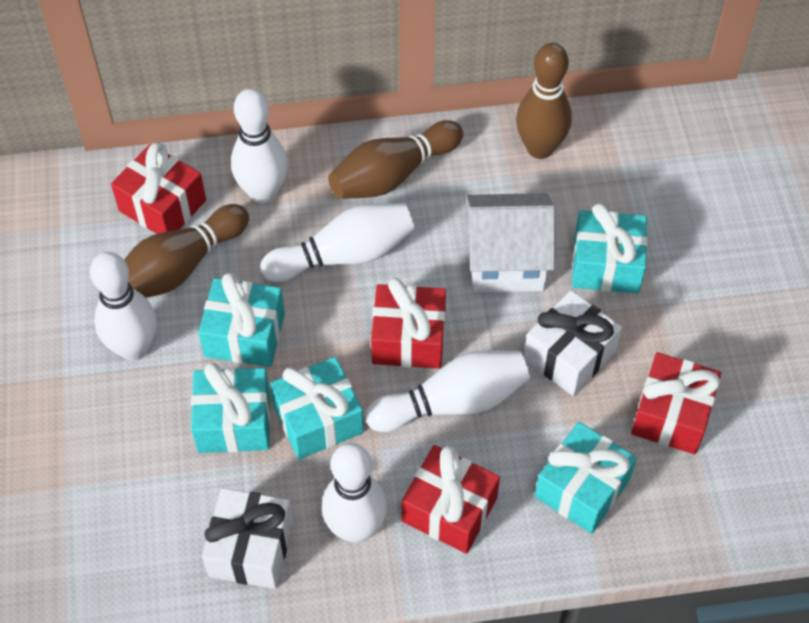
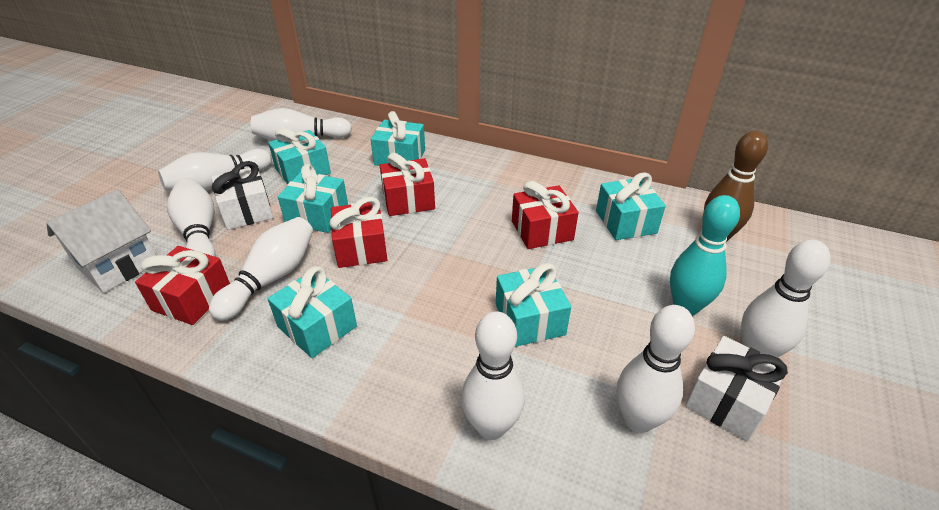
brown bowling pin: [124,204,249,298] [328,120,463,199] [516,43,572,159] = 3 -> [704,131,768,242] = 1
turquoise bowling pin: none = 0 -> [670,195,740,316] = 1
turquoise gift: [191,363,271,453] [198,273,285,367] [270,357,364,460] [535,422,637,534] [572,203,648,293] = 5 -> [268,128,331,184] [268,266,357,358] [278,164,348,233] [371,111,425,166] [496,263,571,347] [596,173,666,240] = 6
white bowling pin: [90,252,157,361] [231,89,288,203] [260,203,415,282] [322,443,387,543] [365,350,530,432] = 5 -> [158,149,272,191] [167,177,216,257] [209,217,313,321] [251,108,352,141] [461,311,525,440] [617,305,695,433] [741,240,831,358] = 7

